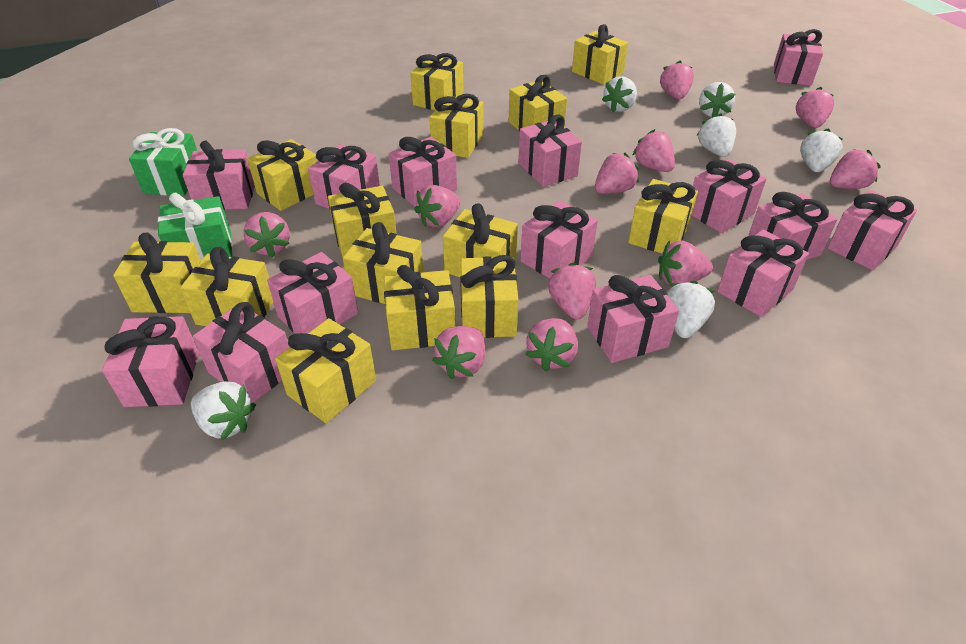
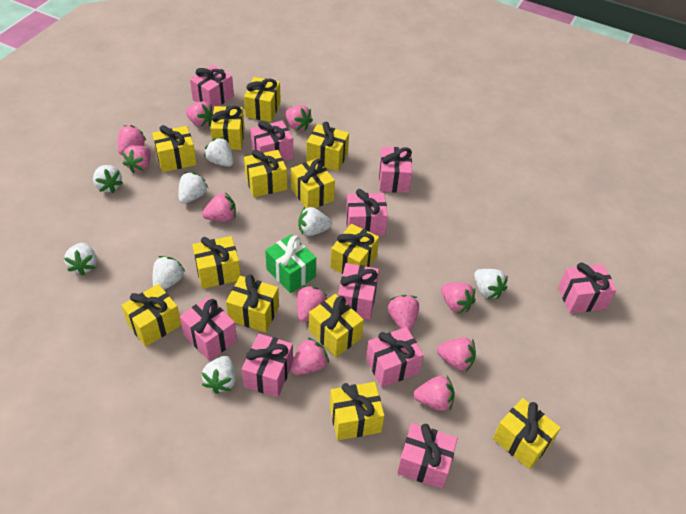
green gift: [129,128,197,196] [158,192,233,260] = 2 -> [265,234,316,293] = 1
pink gift: [102,316,199,407] [183,141,255,210] [193,302,289,403] [267,252,358,334] [308,144,380,209] [389,137,457,207] [518,114,582,187] [521,200,598,279] [587,275,679,363] [692,159,767,233] [717,230,809,317] [748,192,838,260] [774,29,823,86] [828,190,917,270] = 14 -> [180,297,237,361] [190,65,234,110] [242,334,293,397] [250,121,293,161] [338,263,379,319] [346,189,388,236] [366,327,424,388] [379,147,412,193] [397,423,458,489] [558,262,617,313] = 10
white strawberry: [191,381,256,441] [602,76,637,112] [667,280,715,338] [696,113,736,157] [699,82,735,118] [800,128,843,172] = 6 -> [64,243,97,275] [93,165,123,193] [153,256,185,290] [179,172,208,204] [202,356,236,394] [204,137,234,167] [298,207,332,236] [474,269,508,299] = 8
yellow gift: [113,233,201,313] [180,247,273,326] [247,139,318,211] [275,318,376,423] [328,182,397,258] [343,222,424,304] [384,265,455,350] [410,53,464,110] [429,94,484,158] [443,203,518,277] [460,255,519,338] [509,75,567,131] [572,24,628,84] [628,179,698,253] = 14 -> [121,284,181,347] [152,125,197,172] [192,236,241,289] [210,106,244,150] [226,274,279,333] [244,77,281,122] [244,149,287,197] [291,158,335,208] [306,122,349,171] [309,294,364,357] [330,224,379,274] [330,382,385,440] [493,398,561,469] = 13

